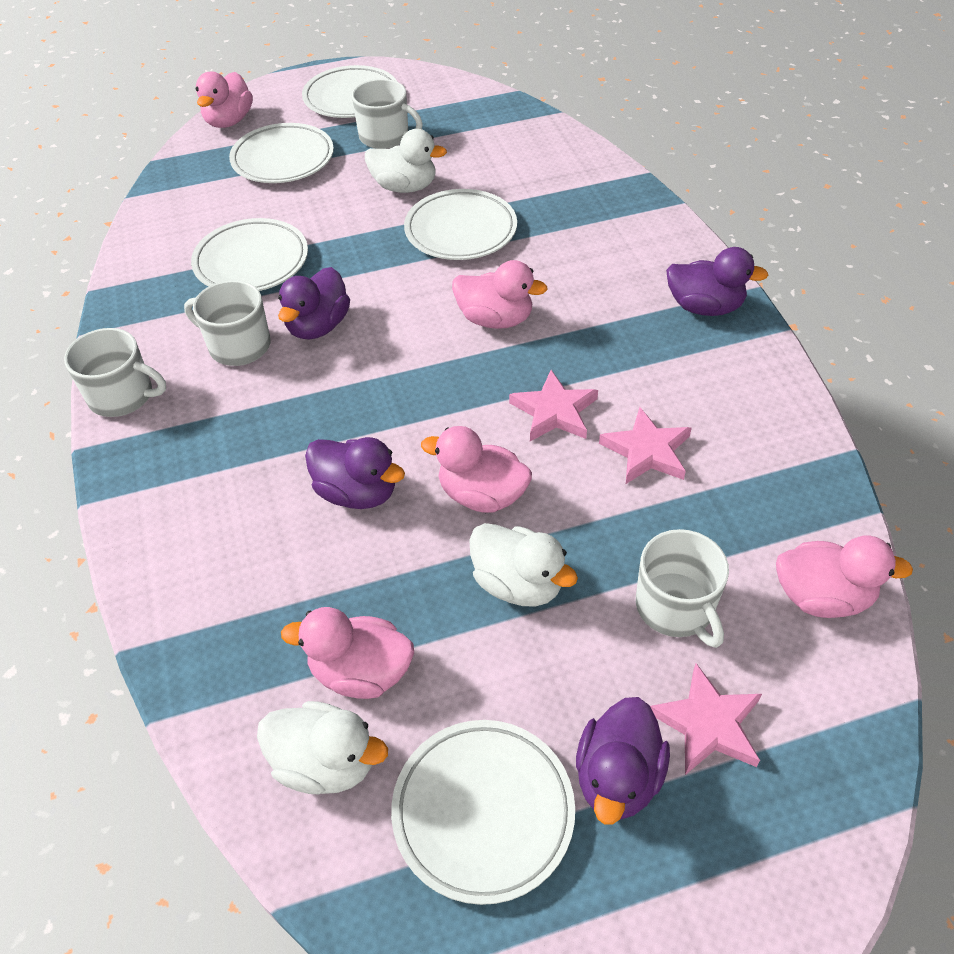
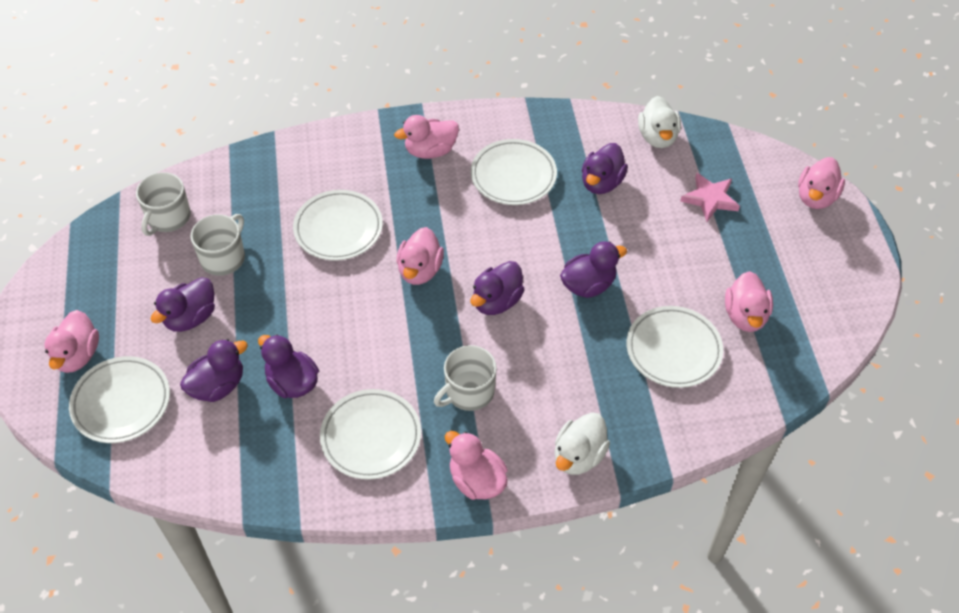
pink duck: [196,71,253,128] [281,607,414,699] [421,426,532,513] [452,260,548,329] [776,535,913,618] = 5 -> [44,310,99,373] [394,115,459,159] [397,227,444,285] [445,431,508,500] [725,271,773,332] [798,157,845,209] = 6
pink star: [509,370,598,441] [599,407,692,484] [650,663,762,775] = 3 -> [680,173,740,222] = 1
purple duck: [278,267,350,340] [305,437,405,509] [576,697,670,825] [666,247,768,316] = 4 -> [151,277,215,332] [180,339,248,402] [258,334,319,398] [471,261,525,315] [560,241,627,298] [582,143,628,194] = 6
white duck: [257,701,388,794] [365,129,447,193] [469,523,578,606] = 3 -> [554,412,610,475] [638,96,681,148] = 2
white mug: [64,328,166,417] [184,280,271,366] [352,79,423,149] [636,529,729,648] = 4 -> [136,172,191,236] [191,214,245,276] [434,345,497,411] = 3

